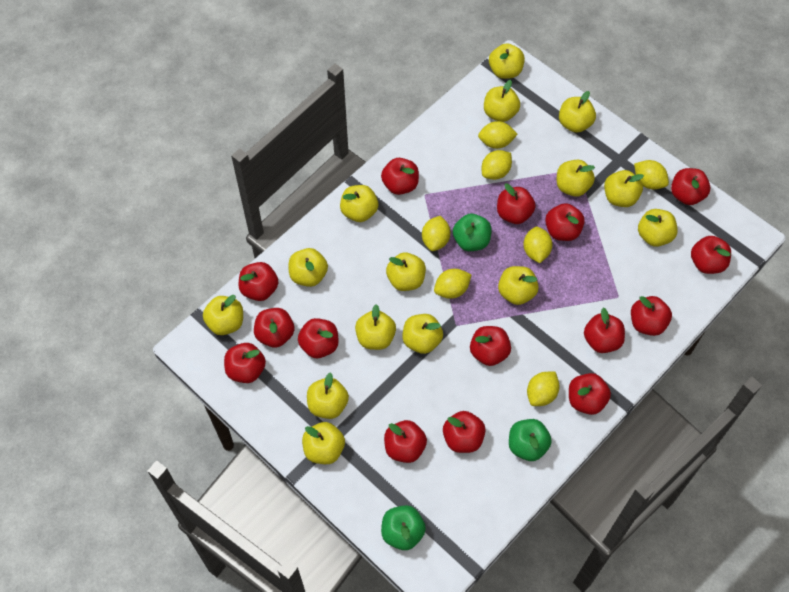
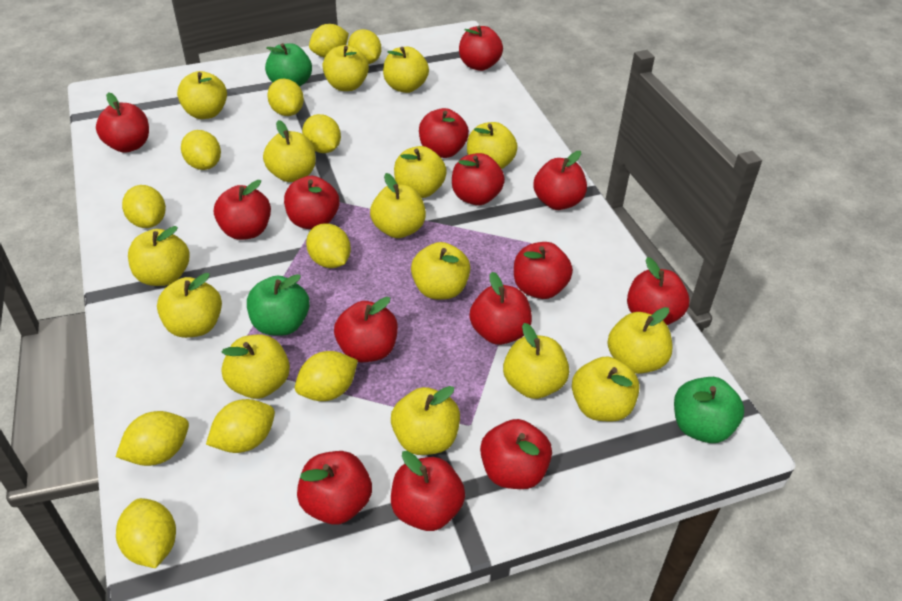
red apple: [224,343,266,383] [239,262,278,301] [254,308,294,348] [298,318,339,358] [381,158,419,195] [384,420,427,463] [443,411,486,453] [470,326,511,366] [497,183,536,224] [545,203,585,241] [569,373,611,415] [584,308,625,353] [631,296,672,336] [671,168,711,205] [691,236,731,274] = 15 -> [96,92,149,153] [214,180,271,240] [284,176,339,229] [297,451,372,525] [334,297,398,362] [391,451,465,531] [419,108,469,158] [452,153,505,205] [459,26,503,71] [470,272,532,345] [480,419,552,489] [514,242,573,299] [533,151,587,210] [627,257,690,325] = 14
yellow lemon: [422,216,450,251] [434,269,472,299] [478,121,518,149] [482,150,512,180] [523,227,552,263] [527,371,560,406] [634,160,669,190] = 7 -> [116,411,189,466] [116,498,176,568] [122,185,166,228] [181,130,221,170] [206,399,275,453] [267,79,304,116] [295,351,358,401] [302,114,341,153] [306,223,351,268] [309,24,349,58] [348,29,382,64] = 11

